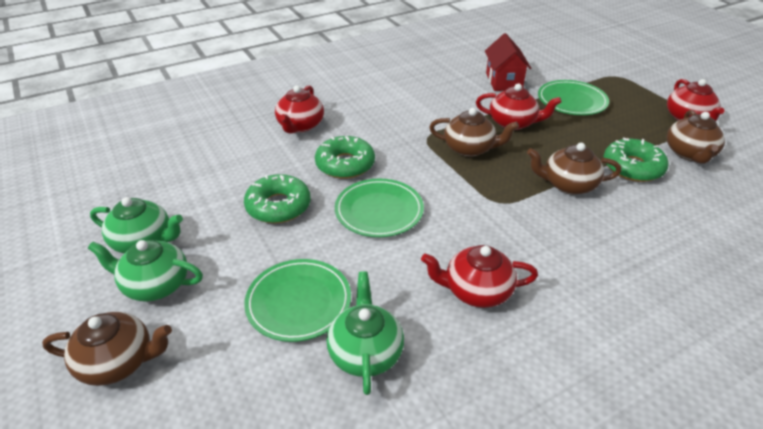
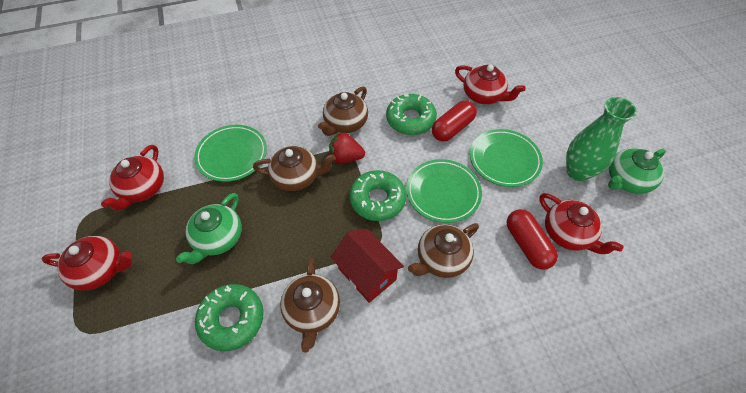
green teapot: [88,240,203,302] [90,197,183,253] [327,271,404,395] = 3 -> [176,193,242,264] [608,148,666,194] = 2
green vase: none = 0 -> [566,97,637,181] = 1
red capsule: none = 0 -> [432,100,477,142] [507,209,558,270] = 2
red strawberry: none = 0 -> [329,132,365,163] = 1

